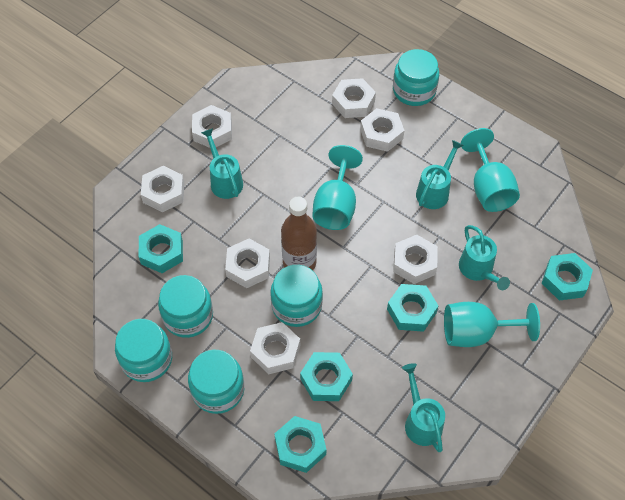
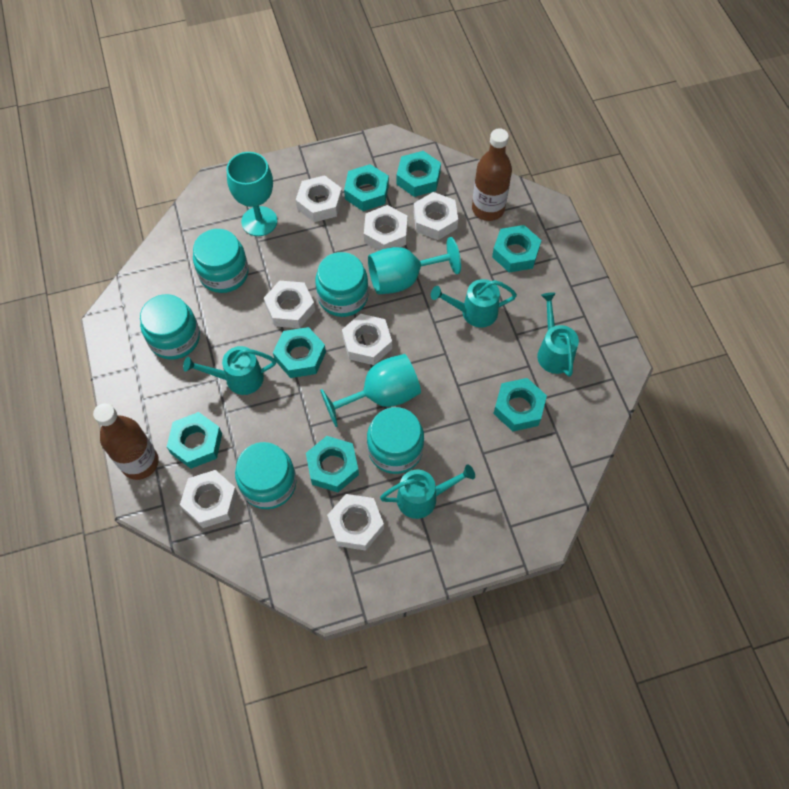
brown bottle: [281,197,317,271] = 1 -> [93,403,159,480] [472,128,512,221] = 2
turquoise nut: [139,224,183,273] [274,416,327,473] [300,352,353,401] [387,284,438,332] [542,253,593,301] = 5 -> [167,412,222,469] [273,327,326,378] [306,436,359,492] [344,164,389,211] [397,151,441,197] [492,225,541,273] [493,378,547,431] = 7

